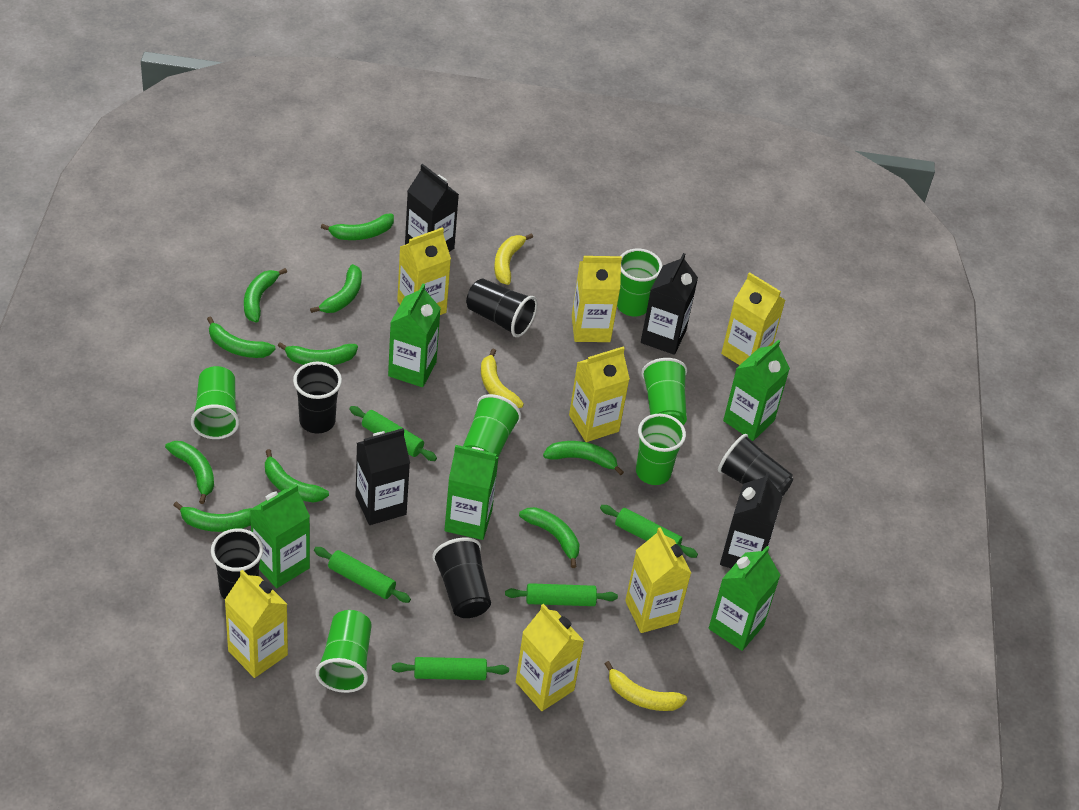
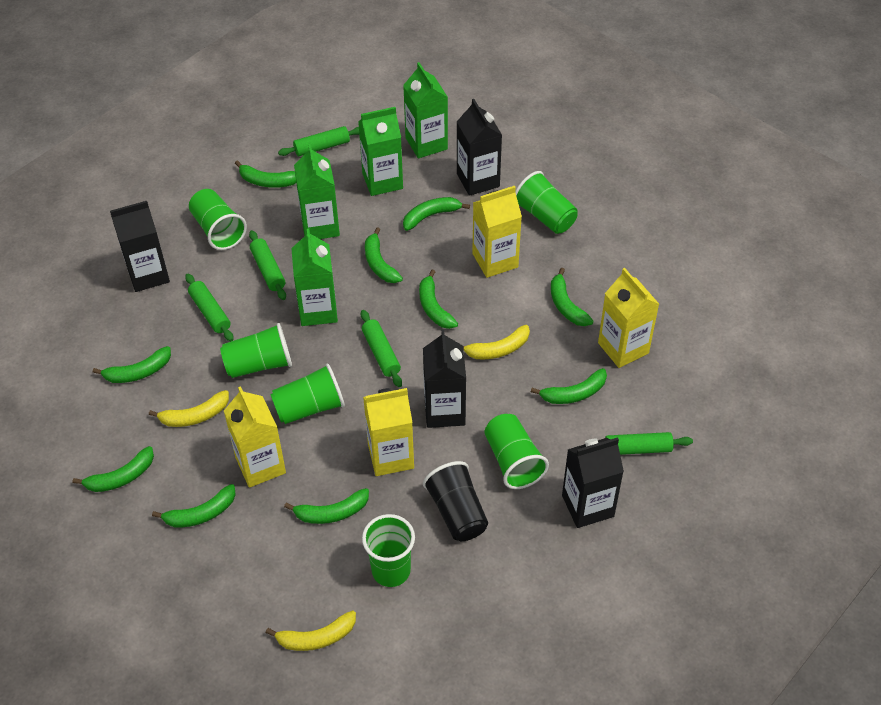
black cup: [211,528,263,599] [293,362,342,434] [432,537,491,618] [466,279,537,337] [718,434,793,495] = 5 -> [423,461,488,541] = 1
green carton: [250,484,310,588] [388,284,441,387] [444,445,499,540] [709,546,780,651] [723,340,790,441] = 5 -> [291,228,338,326] [294,144,340,239] [358,107,403,196] [403,62,448,158] = 4
yellow carton: [225,570,288,678] [397,227,451,315] [516,604,584,711] [569,346,630,442] [572,256,622,342] [625,527,691,633] [721,272,785,365] = 7 -> [224,386,286,488] [363,388,414,476] [472,186,522,278] [598,268,659,368] = 4

